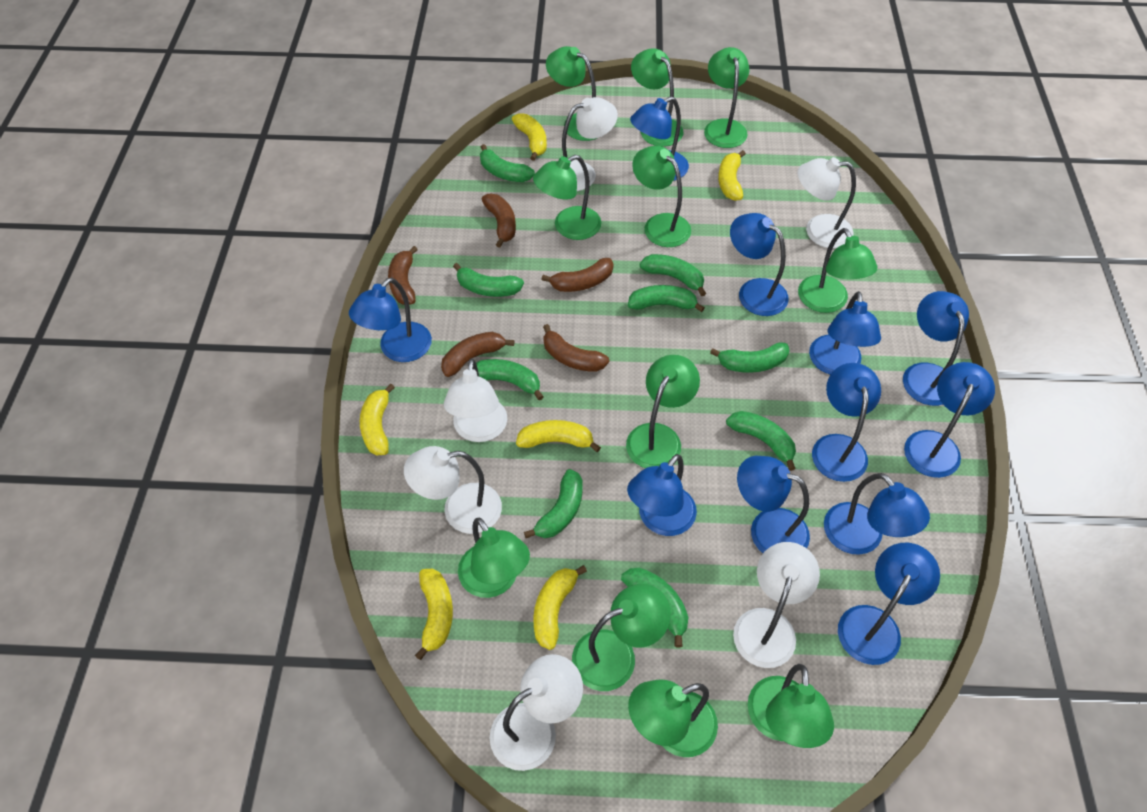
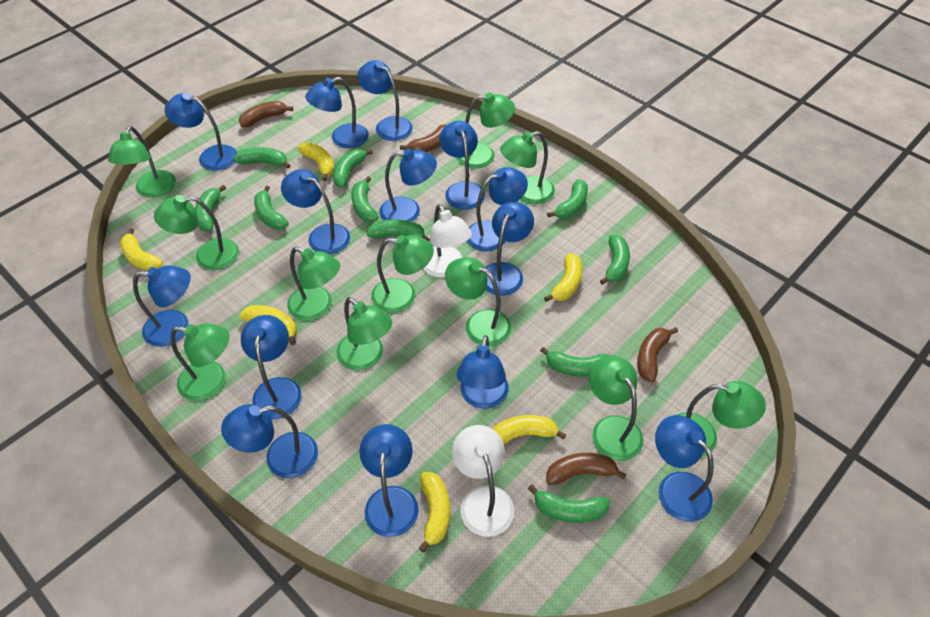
blue lamp: [349,278,432,362] [627,454,697,536] [630,96,689,181] [730,213,789,316] [737,456,810,553] [809,291,881,375] [812,363,881,482] [824,473,930,555] [838,543,940,665] [903,291,969,406] [904,362,995,478] = 11 -> [133,265,190,347] [165,93,237,171] [221,404,318,478] [241,315,302,419] [281,169,350,254] [305,77,369,148] [357,60,413,141] [359,424,418,537] [379,149,437,222] [439,121,485,210] [456,335,509,409] [467,167,528,252] [485,202,534,296] [655,415,714,522] = 14
brown banana: [388,246,418,305] [441,332,514,377] [482,194,516,248] [541,258,613,292] [543,324,609,372] = 5 -> [239,101,293,127] [400,124,446,152] [546,453,627,485] [637,327,678,382] = 4
green banana: [453,263,524,297] [476,359,544,400] [480,144,535,182] [524,469,583,538] [621,568,689,648] [628,285,705,312] [640,254,706,296] [710,342,790,373] [726,411,796,471] = 9 -> [195,185,226,231] [233,147,290,168] [254,186,289,229] [333,149,373,188] [351,176,378,222] [366,219,430,241] [528,484,610,523] [540,347,609,377] [547,179,588,218] [600,235,630,285] = 10
white lamp: [404,446,502,534] [444,358,507,442] [490,654,583,771] [562,97,618,191] [733,542,820,668] [798,157,856,248] = 6 -> [423,204,472,278] [452,425,514,537] = 2

